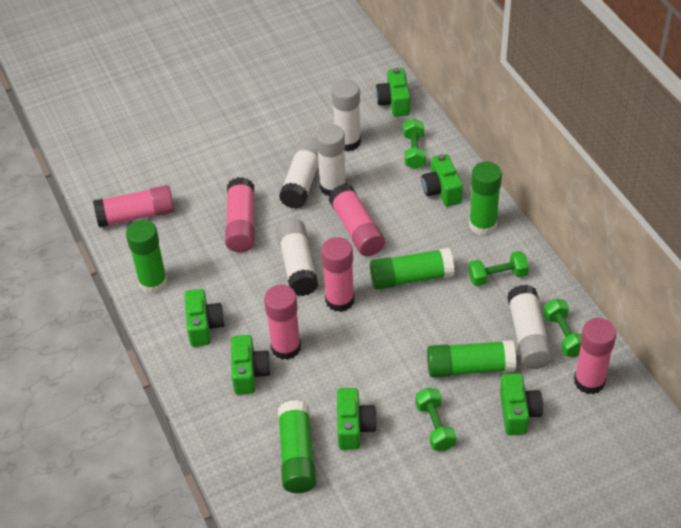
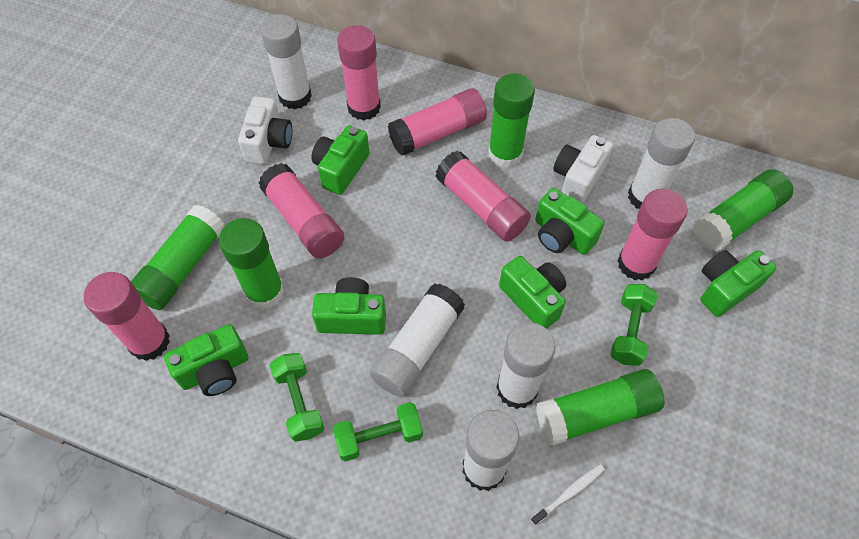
green dumbbell: [403,118,426,169] [415,388,457,451] [468,251,529,286] [543,299,582,357] = 4 -> [269,353,324,442] [333,402,423,462] [610,284,658,366] = 3
white camera: none = 0 -> [238,96,292,164] [553,135,613,203] = 2
white toothbrush: none = 0 -> [531,464,605,525] = 1

